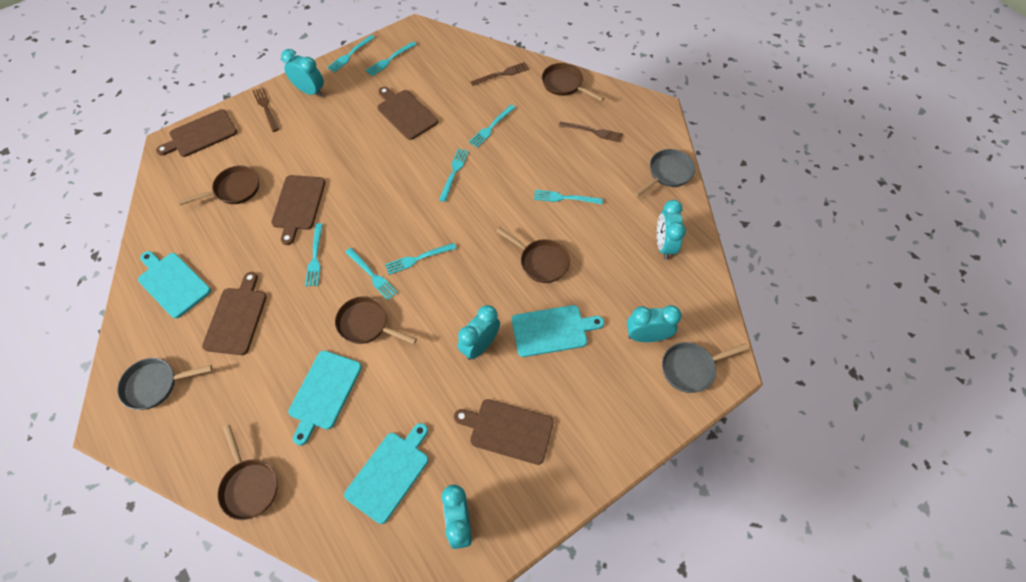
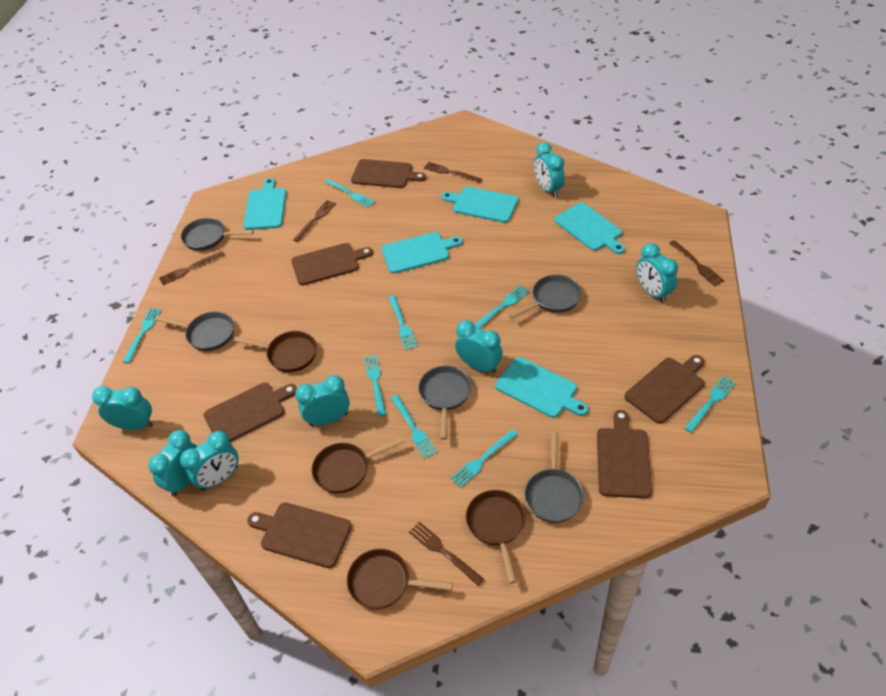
brown cutting board: [156,109,237,157] [202,272,267,355] [271,175,325,245] [377,87,438,140] [454,399,554,465] = 5 -> [203,383,297,442] [247,502,352,568] [291,243,373,286] [351,159,426,188] [597,410,652,498] [625,355,705,424] = 6
brown fork: [253,87,279,132] [471,62,529,86] [559,121,623,142] = 3 -> [159,251,225,285] [293,200,336,242] [409,522,484,586] [424,162,482,183] [669,240,724,286] = 5
brown pan: [178,165,259,205] [217,425,278,520] [335,296,417,344] [496,227,570,283] [542,63,604,101] = 5 -> [234,331,317,372] [312,437,404,493] [347,549,453,609] [466,490,526,584] = 4
grey pan: [117,358,212,410] [634,149,695,197] [662,342,749,393] = 3 -> [155,311,234,351] [181,218,254,251] [418,366,471,440] [509,274,582,319] [524,432,584,523] = 5
turquoise clock: [281,49,324,97] [441,485,472,549] [458,305,500,360] [627,305,682,342] [657,200,686,260] = 5 -> [92,386,153,430] [148,430,197,496] [180,431,239,490] [295,375,350,426] [455,320,503,374] [534,143,565,198] [636,243,678,303] = 7
turquoise cutting board: [138,251,211,318] [288,350,362,445] [344,423,428,524] [512,305,604,357] = 4 -> [243,178,286,230] [381,232,463,274] [441,187,518,223] [495,357,588,418] [554,203,625,254] = 5

